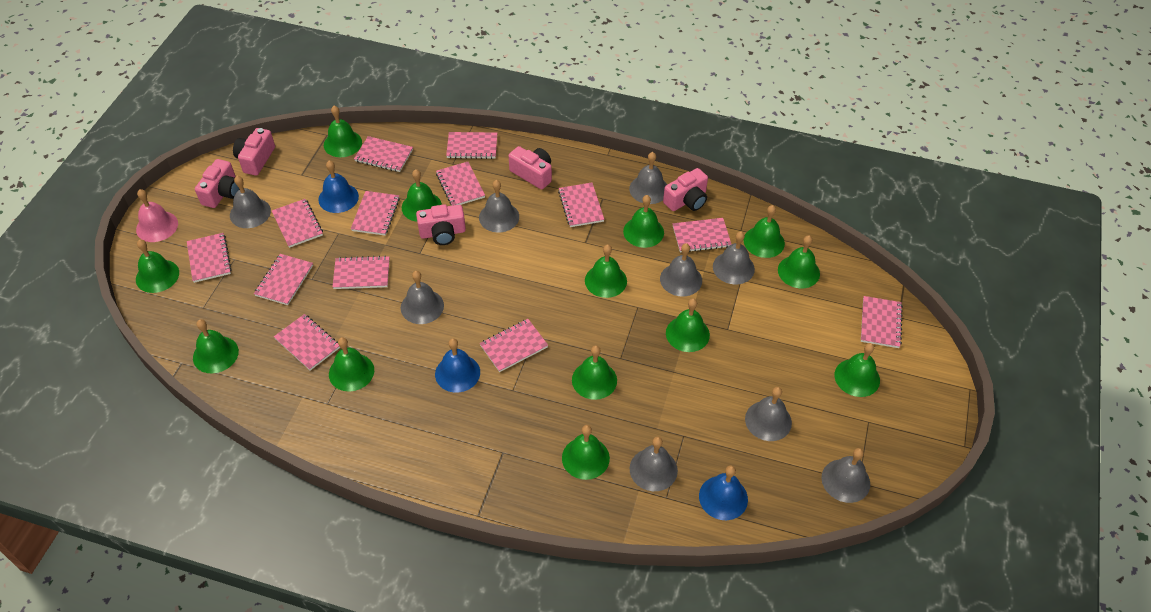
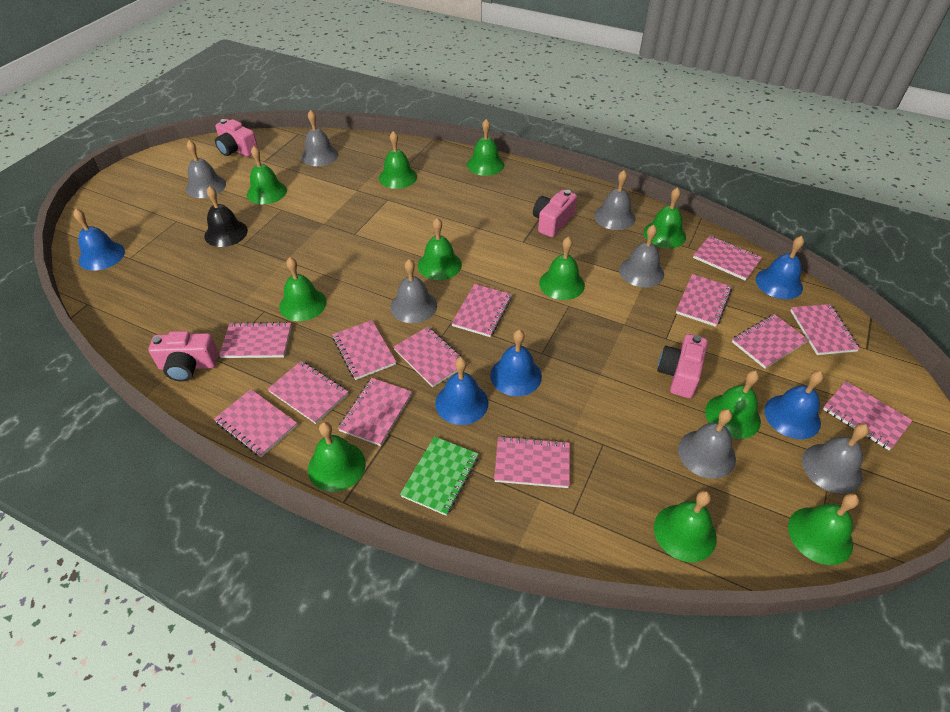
black bell: none = 0 -> [204,186,248,247] = 1
blue bell: [318,160,359,213] [435,338,480,393] [699,465,748,520] = 3 -> [73,208,125,271] [435,357,488,425] [490,329,542,396] [756,236,804,299] [764,371,824,439] = 5
green bell: [136,240,179,293] [193,319,239,373] [324,106,362,157] [329,337,374,391] [402,169,442,222] [562,425,610,480] [572,345,617,400] [585,245,627,298] [623,195,664,248] [666,298,710,352] [744,205,785,258] [778,235,820,288] [835,343,880,397] = 13 -> [247,146,287,204] [279,257,327,321] [308,422,366,492] [379,131,417,189] [418,218,462,280] [467,119,504,176] [539,237,585,300] [643,187,686,248] [654,490,717,562] [705,371,761,439] [788,493,859,565] = 11
green notebook: none = 0 -> [400,436,478,516] = 1
grey bell: [230,176,271,228] [401,271,444,324] [479,180,519,232] [629,152,667,204] [630,437,678,491] [660,243,702,297] [713,231,755,284] [745,387,792,441] [821,448,870,503] = 9 -> [186,140,226,198] [301,110,338,166] [390,259,437,323] [594,170,635,230] [619,225,664,287] [678,409,736,479] [802,424,869,494] = 7
pink bell: [136,189,178,242] = 1 -> none = 0
pink camera: [195,159,239,208] [233,128,275,176] [416,204,466,245] [509,146,552,189] [663,168,708,211] = 5 -> [148,331,219,382] [215,119,258,157] [533,190,577,237] [657,334,708,398] = 4

